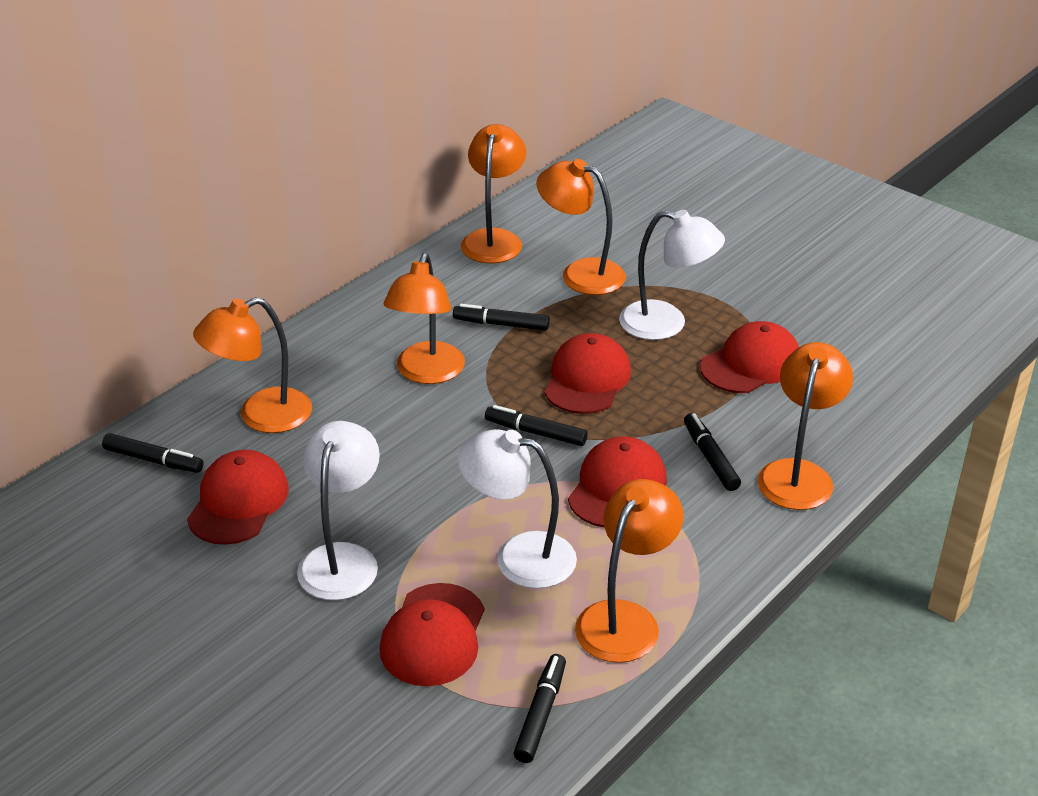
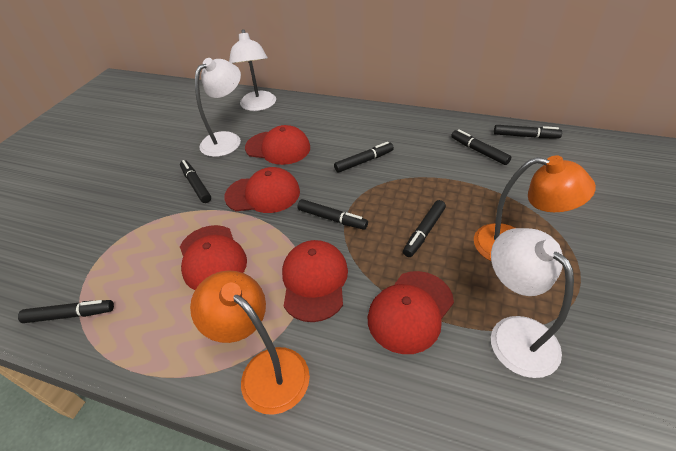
black marker: [102,433,204,473] [453,304,550,330] [485,405,588,446] [514,654,566,763] [684,413,741,491] = 5 -> [18,300,114,323] [180,160,211,203] [297,199,368,230] [334,142,394,172] [403,200,446,257] [451,129,511,165] [494,125,562,138] = 7
orange lamp: [193,297,312,433] [383,253,465,384] [461,124,526,263] [537,159,626,295] [575,479,684,663] [758,342,853,510] = 6 -> [190,270,310,415] [474,156,596,261] = 2

